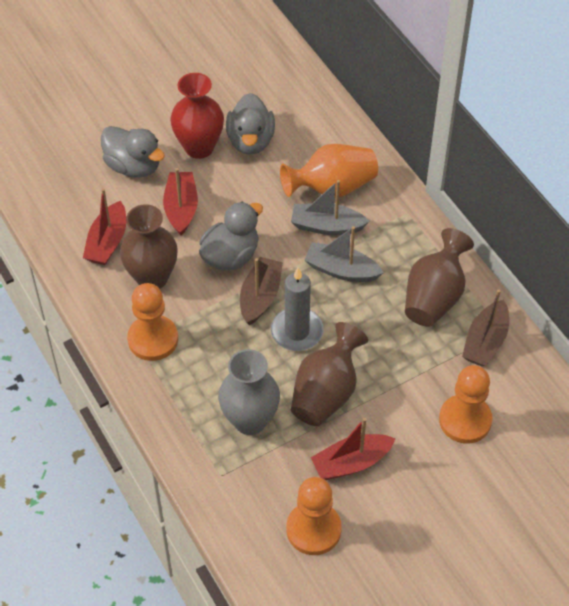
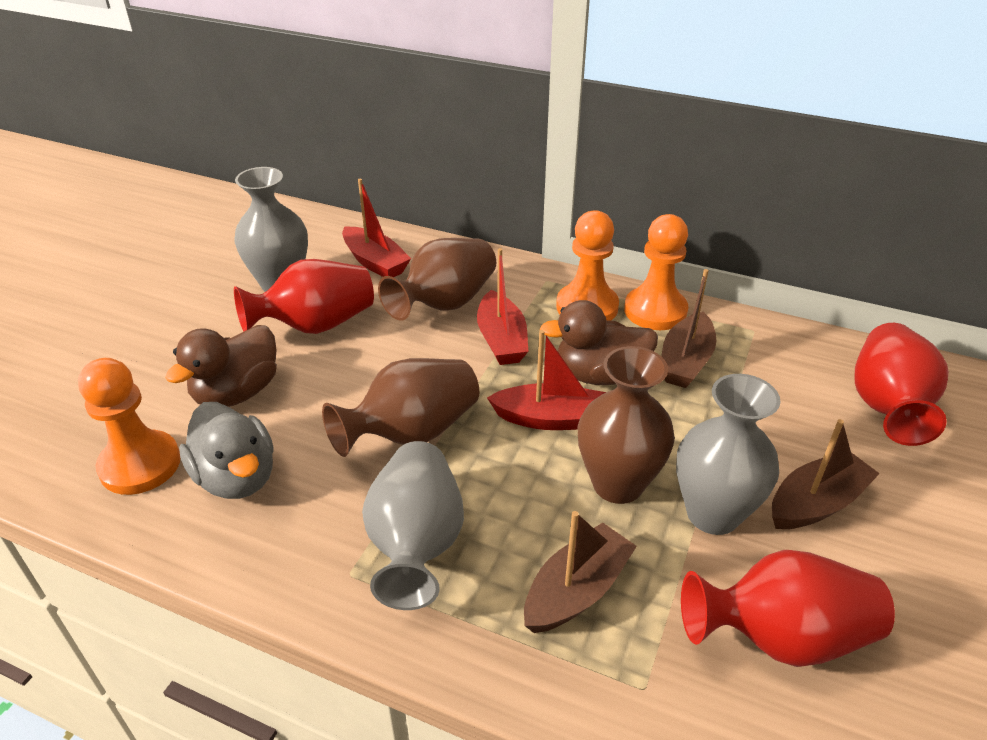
brown boat: [240,257,283,325] [462,290,509,367] = 2 -> [524,511,637,633] [661,269,716,388] [772,419,880,529] = 3
brown duck: none = 0 -> [165,325,277,407] [540,300,658,385] = 2
grey boat: [291,180,370,235] [305,226,384,282] = 2 -> none = 0
grey candle: [271,268,324,351] = 1 -> none = 0
grey duck: [101,126,165,178] [199,202,263,270] [226,93,275,155] = 3 -> [179,402,274,499] = 1
grey vase: [218,349,280,435] = 1 -> [235,167,308,292] [362,441,464,610] [676,374,780,535] = 3
orange vase: [280,144,378,198] = 1 -> none = 0
red vase: [170,73,224,159] = 1 -> [234,259,374,334] [681,550,895,667] [855,323,949,446] = 3

